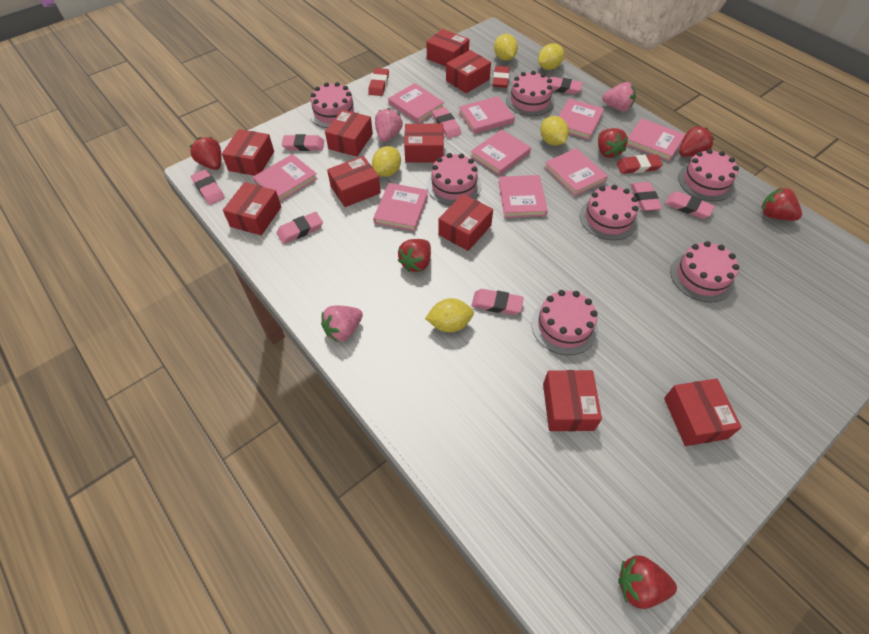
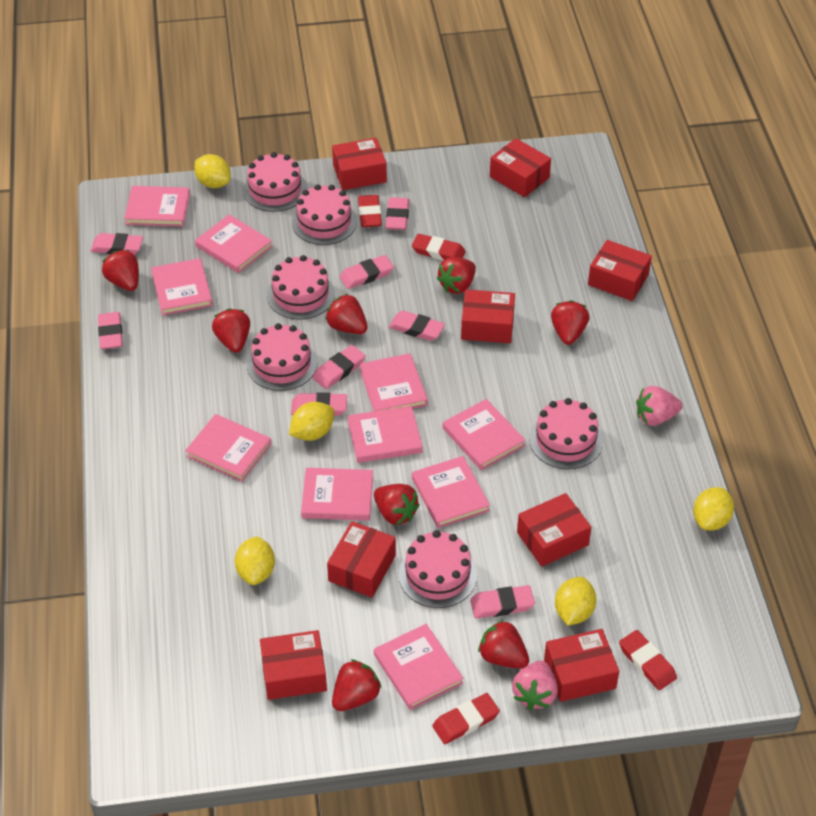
pink book: [253,154,318,202] [373,183,428,231] [388,83,444,123] [459,96,515,134] [470,130,531,175] [498,175,548,218] [544,148,608,196] [558,99,604,140] [627,118,685,161] = 9 -> [124,186,190,227] [151,258,213,316] [185,414,271,482] [195,214,272,273] [301,468,373,521] [348,406,423,463] [360,353,428,411] [374,624,463,710] [412,456,490,528] [443,399,526,470] = 10
pink cake: [309,82,359,128] [427,153,482,205] [506,71,554,116] [532,290,598,355] [580,185,639,240] [670,241,739,302] [678,149,739,202] = 7 -> [243,152,307,212] [247,323,317,391] [267,255,335,319] [292,184,357,245] [399,530,477,608] [529,398,603,469] = 6
pink strawberry: [321,306,363,342] [375,108,403,142] [602,82,636,111] = 3 -> [512,661,558,710] [636,386,683,426] = 2
red box: [222,129,274,176] [223,182,281,235] [325,110,373,157] [327,156,381,207] [404,124,444,163] [427,29,470,67] [438,194,493,251] [446,50,491,93] [543,370,602,431] [664,379,742,446] = 10 -> [260,630,327,700] [327,521,396,598] [332,138,387,190] [461,289,515,343] [490,138,551,197] [517,493,591,566] [544,629,619,702] [588,240,652,301] = 8
red eraser: [368,68,389,96] [493,66,510,88] [616,154,663,174] = 3 -> [358,195,382,227] [412,234,466,261] [432,693,500,744] [619,630,677,690] = 4
red strawberry: [190,137,222,170] [398,239,431,272] [598,128,628,159] [618,555,677,609] [679,126,714,157] [762,187,802,221] = 6 -> [102,250,139,291] [212,309,250,353] [325,294,368,334] [332,659,381,711] [374,484,420,525] [437,257,476,294] [478,620,529,669] [551,300,589,345] = 8

